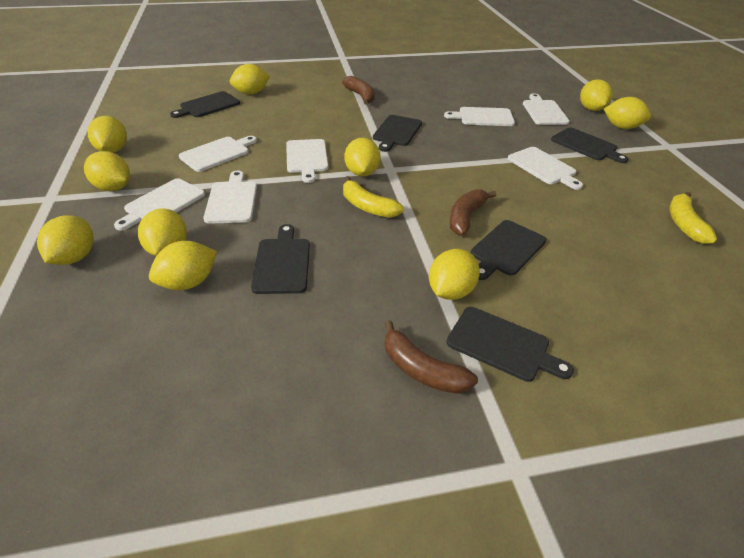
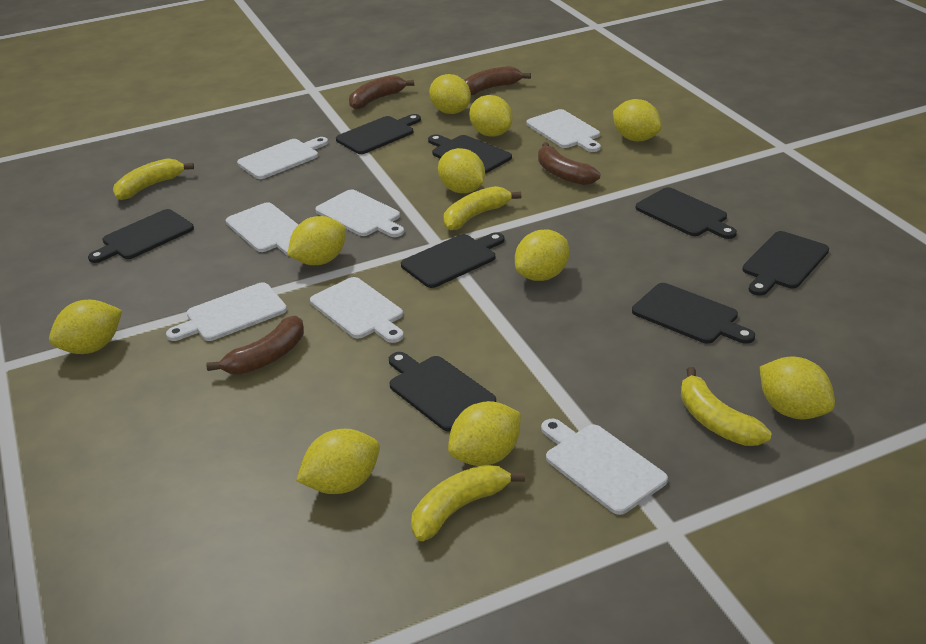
black cutting board: [170,91,240,118] [251,224,310,294] [373,115,422,152] [446,307,574,382] [470,220,546,280] [551,127,628,163] = 6 -> [88,209,194,263] [336,114,421,154] [389,352,496,431] [401,232,505,288] [428,134,512,174] [632,283,755,344] [636,187,737,239] [742,231,829,296] = 8
brown banana: [342,76,375,105] [384,320,478,394] [450,189,496,235] = 3 -> [206,316,304,375] [349,75,414,110] [464,66,531,95] [538,142,600,185] = 4
yellow banana: [343,176,404,218] [669,192,717,244] = 2 -> [113,158,194,200] [411,464,525,541] [444,186,521,231] [681,367,772,446] = 4

